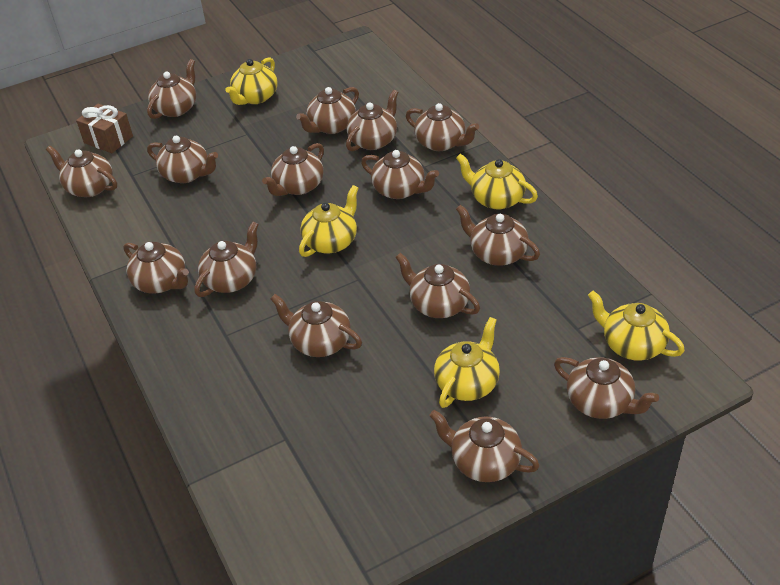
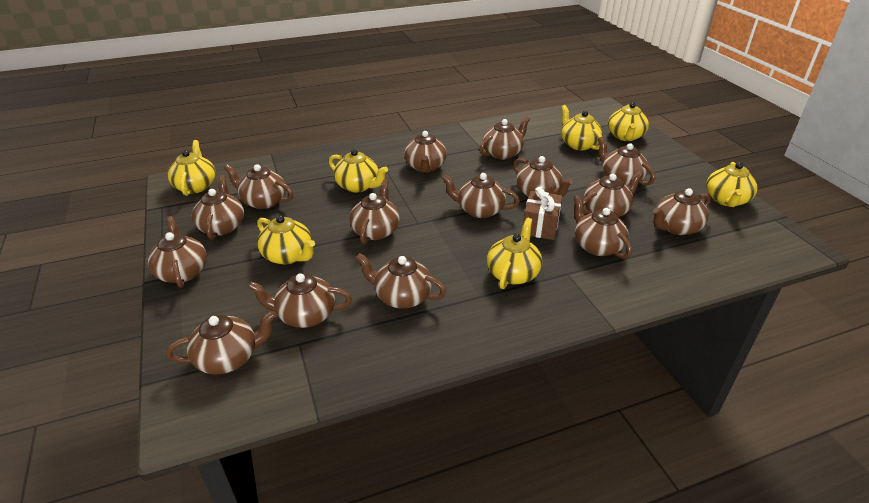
yellow teapot: [225,57,277,105] [299,185,359,257] [434,317,500,408] [456,154,538,210] [588,291,685,361] = 5 -> [168,140,216,196] [257,215,315,265] [329,149,388,193] [487,218,542,289] [561,105,602,150] [608,102,649,141] [706,162,757,207] = 7

